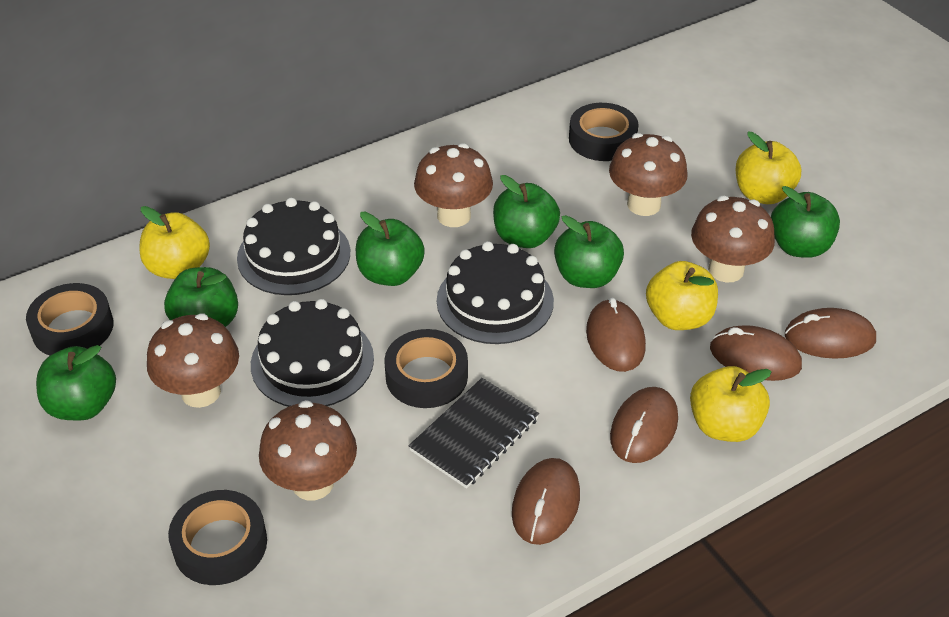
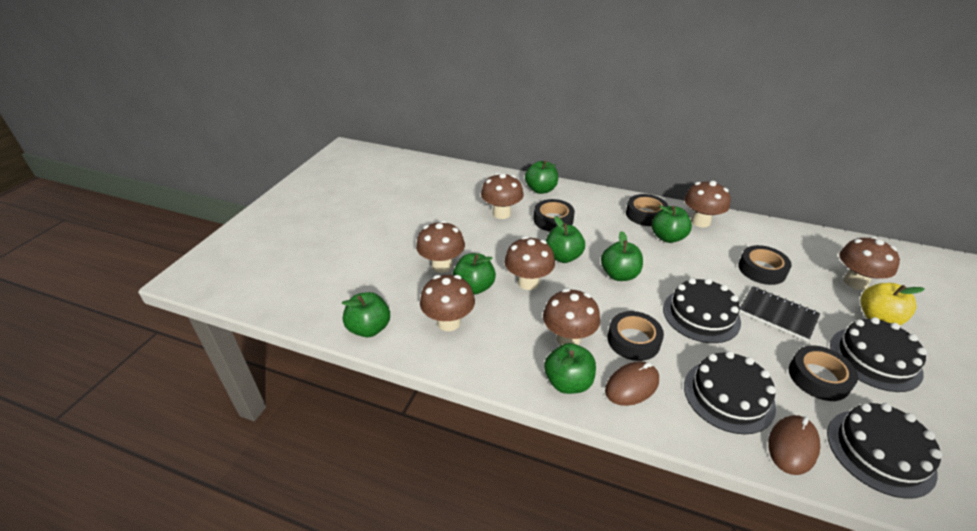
black cake: [237,198,350,295] [251,299,374,407] [437,241,554,344] = 3 -> [663,278,741,343] [684,351,776,434] [827,403,942,499] [830,317,927,392] = 4
black tape: [26,283,113,356] [168,490,267,585] [384,329,468,408] [569,103,638,161] = 4 -> [534,199,575,231] [608,311,664,361] [626,194,668,226] [738,245,792,285] [789,346,858,401] = 5
brown mouse: [512,458,580,545] [586,298,646,372] [610,387,678,463] [710,325,802,381] [785,308,876,359] = 5 -> [605,361,659,406] [768,415,820,475] = 2
brown mushroom: [147,314,239,408] [259,400,357,500] [414,143,493,227] [609,133,688,216] [691,196,775,283] = 5 -> [416,221,465,273] [420,275,475,331] [481,173,524,219] [505,236,555,290] [543,289,600,345] [684,181,731,227] [839,236,900,290] = 7
green apple: [36,345,116,420] [164,267,238,327] [356,212,425,286] [493,175,560,248] [554,215,624,288] [771,186,840,258] = 6 -> [342,292,390,337] [453,253,496,295] [525,161,558,194] [544,343,596,394] [546,216,585,263] [601,231,643,281] [652,205,692,243] = 7
yellow apple: [140,206,210,279] [646,261,718,330] [690,366,772,442] [736,132,801,204] = 4 -> [860,283,925,325] = 1

